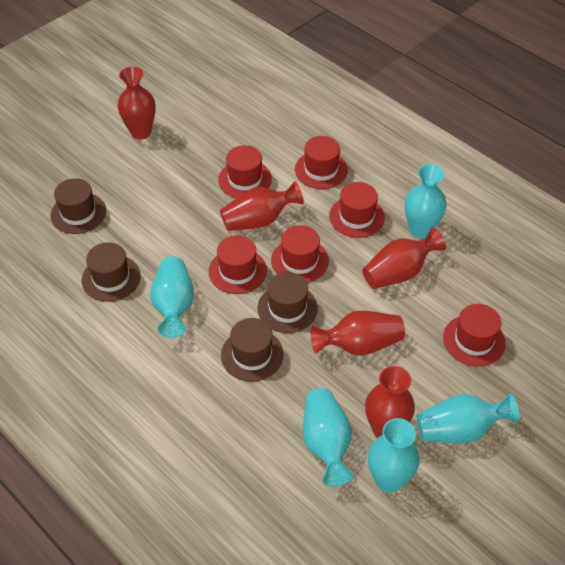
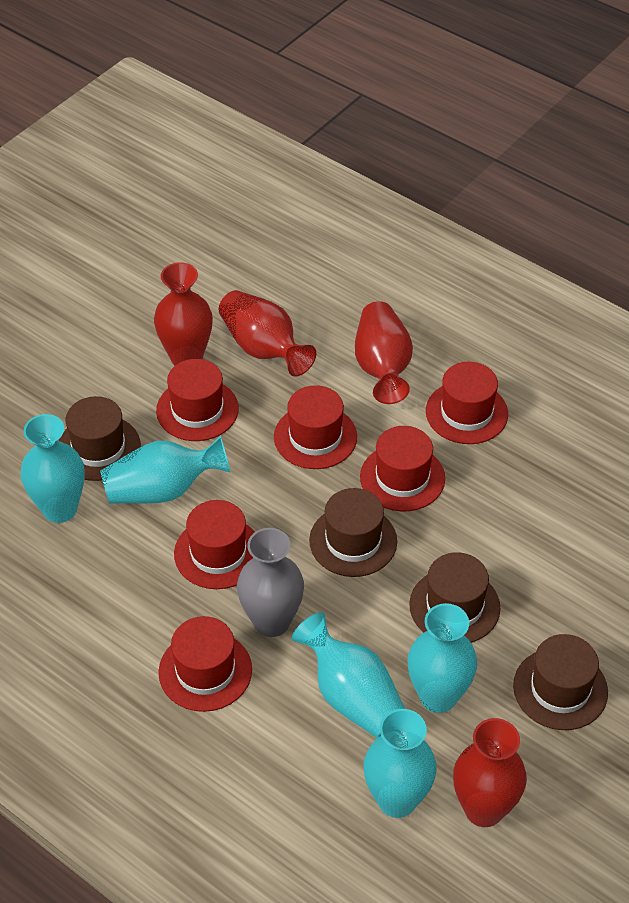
grey vase: none = 0 -> [237,528,304,637] = 1
red vase: [118,67,156,140] [220,181,304,231] [311,311,405,356] [362,228,446,289] [365,366,415,438] = 5 -> [154,262,213,365] [219,290,316,377] [355,301,413,404] [453,718,527,827] = 4

